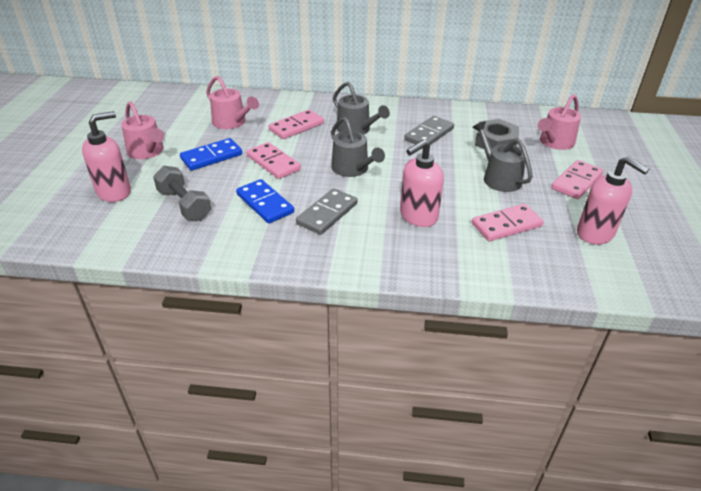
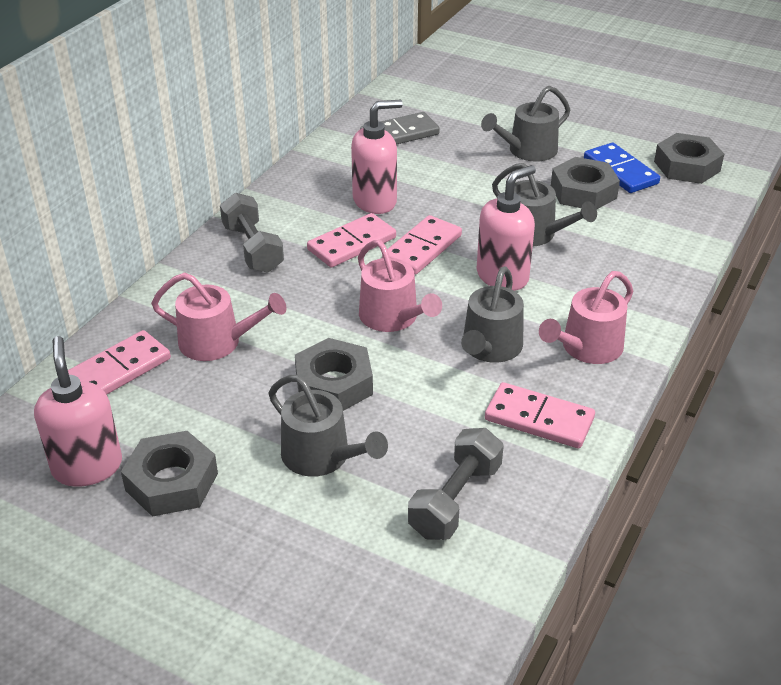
blue domino: [180,138,242,171] [236,179,294,223] = 2 -> [584,143,660,193] = 1
grey domino: [296,188,357,235] [404,116,454,145] = 2 -> [360,112,440,145] = 1
grey dumbbell: [153,166,211,221] = 1 -> [220,193,284,273] [408,428,504,540] = 2
grey nut: [475,119,519,150] = 1 -> [121,431,218,516] [295,338,373,411] [551,157,620,210] [654,133,724,184] = 4
grey watering can: [331,117,385,177] [333,82,390,134] [472,121,533,192] = 3 -> [269,375,388,477] [461,266,524,363] [481,86,570,161] [492,163,597,247] = 4

